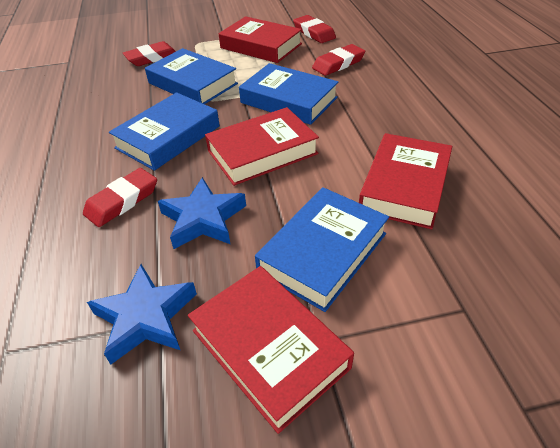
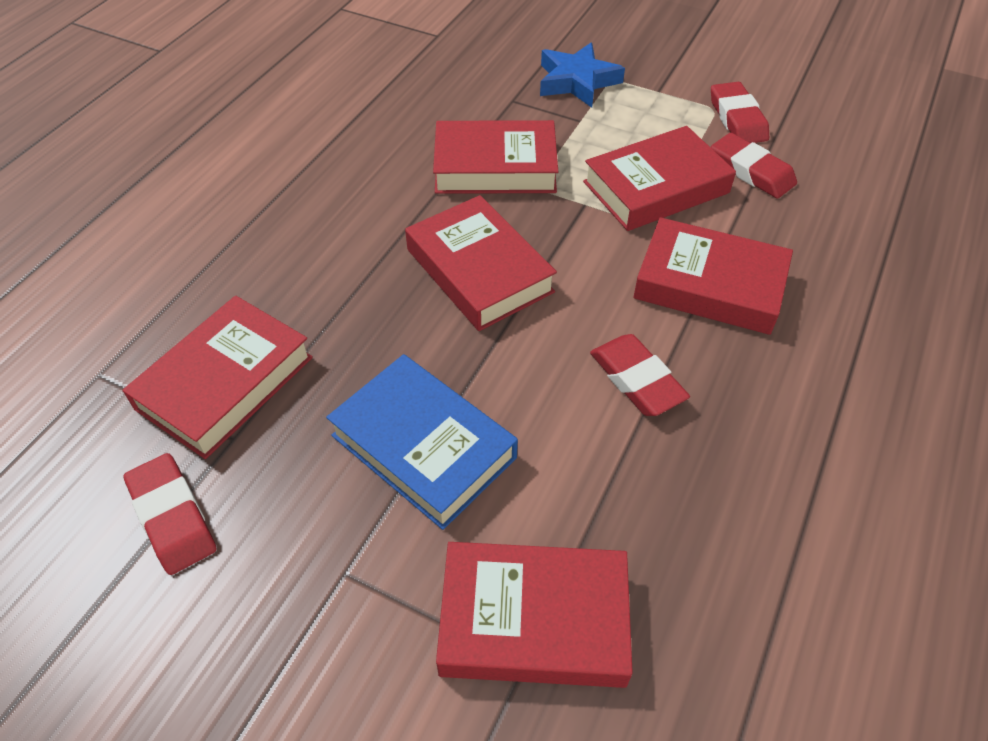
blue book: [109,92,220,171] [145,48,238,104] [239,63,338,125] [255,187,389,312] = 4 -> [326,354,518,530] = 1
blue star: [87,264,197,364] [158,177,246,249] = 2 -> [540,43,625,108] = 1
red book: [188,266,354,434] [205,107,319,186] [219,16,302,63] [359,133,452,229] = 4 -> [122,296,313,459] [405,195,557,331] [433,120,558,194] [436,542,633,688] [583,126,736,231] [633,217,793,335] = 6

